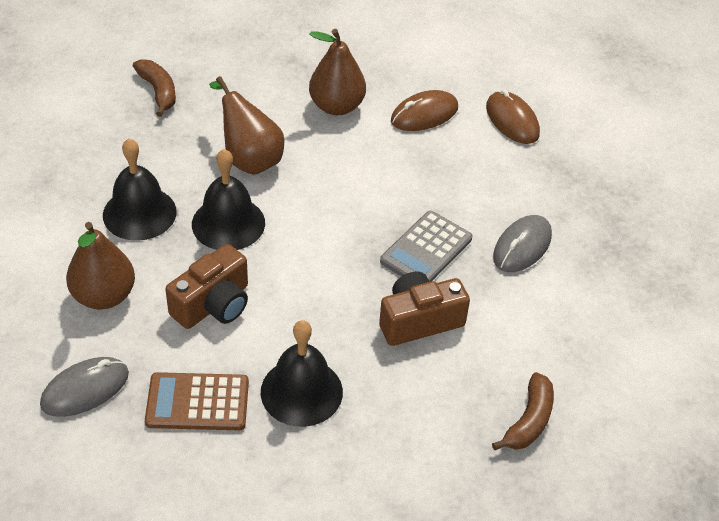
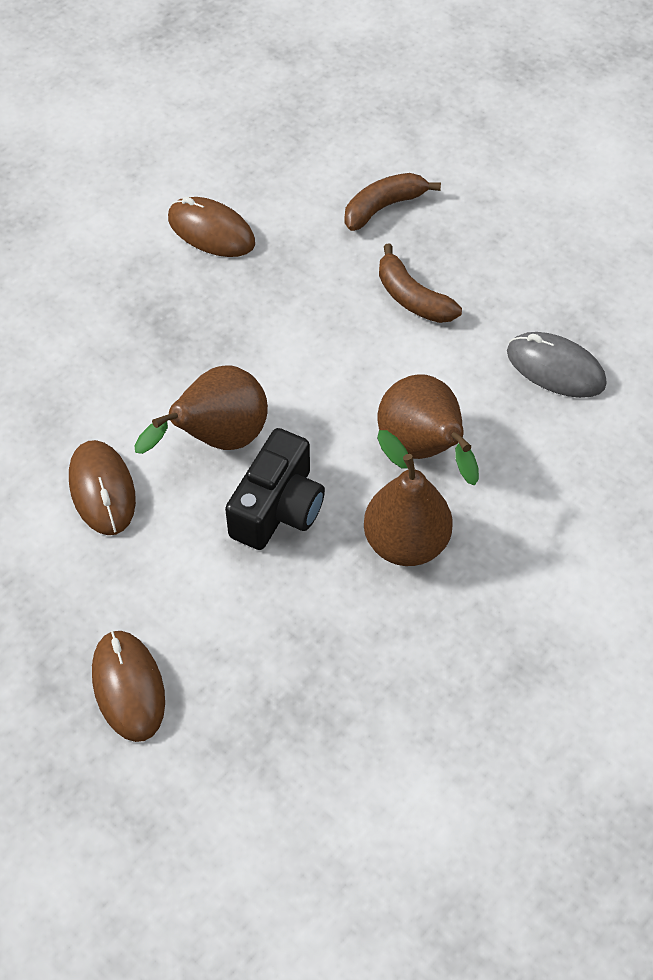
black bell: [103,138,177,241] [192,149,265,250] [261,320,343,427] = 3 -> none = 0
black camera: none = 0 -> [225,428,325,550] = 1
brown calculator: [145,372,249,430] = 1 -> none = 0
brown camera: [165,244,248,329] [379,271,470,346] = 2 -> none = 0
brown mouse: [391,90,458,131] [486,89,540,144] = 2 -> [69,440,136,535] [92,630,165,742] [168,197,255,257] = 3
grey calculator: [380,211,472,282] = 1 -> none = 0
grey mouse: [40,357,129,417] [493,215,552,272] = 2 -> [507,332,607,398] = 1

